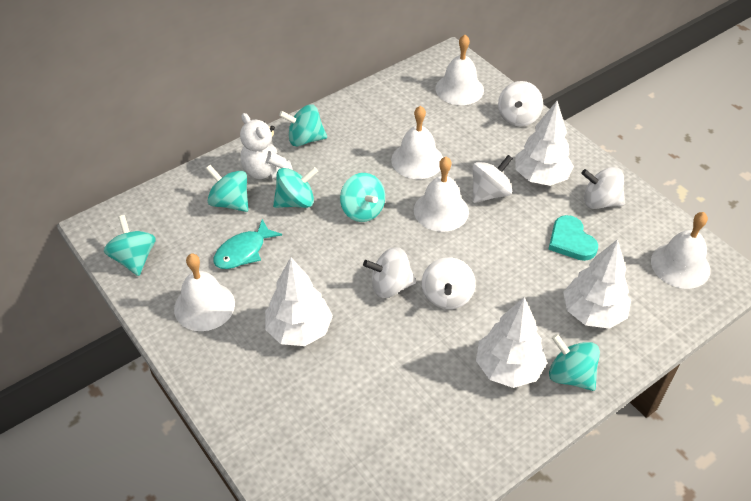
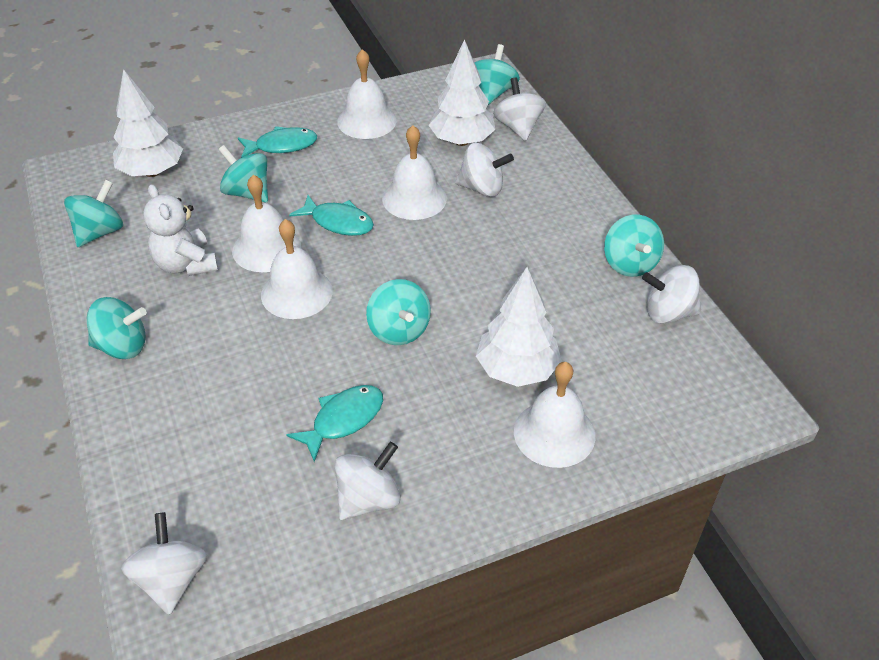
turquoise fish: [213,219,282,269] = 1 -> [238,126,317,158] [286,385,383,462] [289,195,374,236] = 3
turquoise heart: [548,215,598,261] = 1 -> none = 0
white tree: [265,257,333,346] [476,297,547,388] [515,101,574,186] [563,239,631,329] = 4 -> [113,69,183,177] [429,39,495,146] [476,267,561,387] = 3

